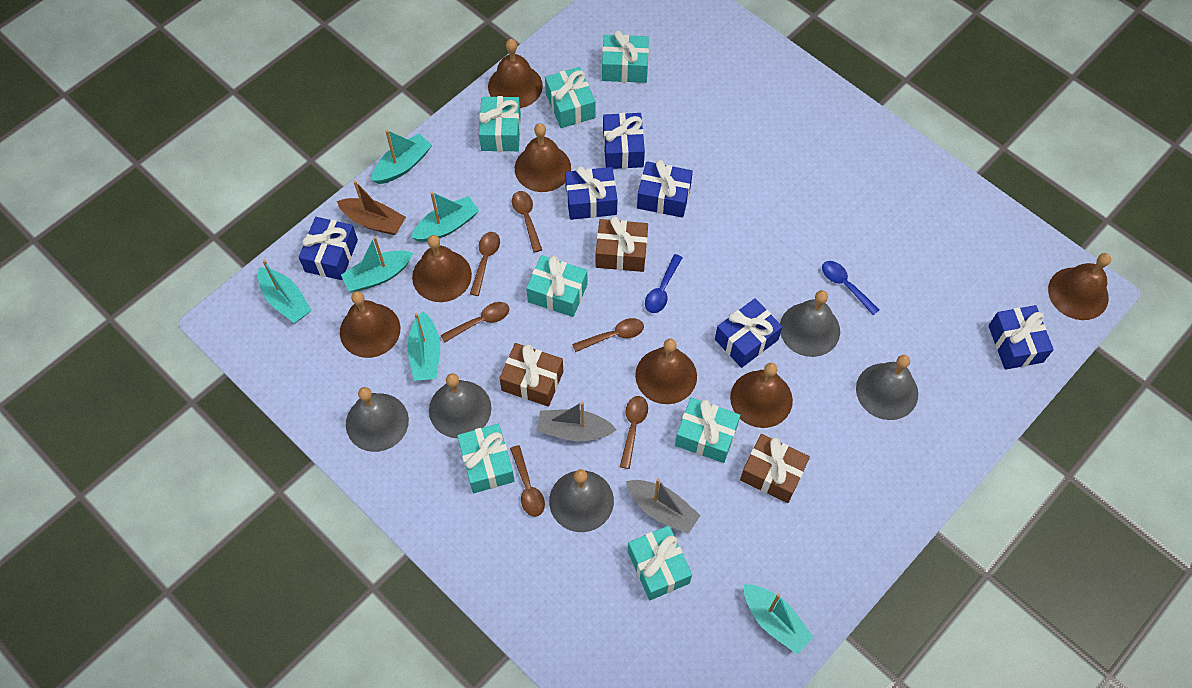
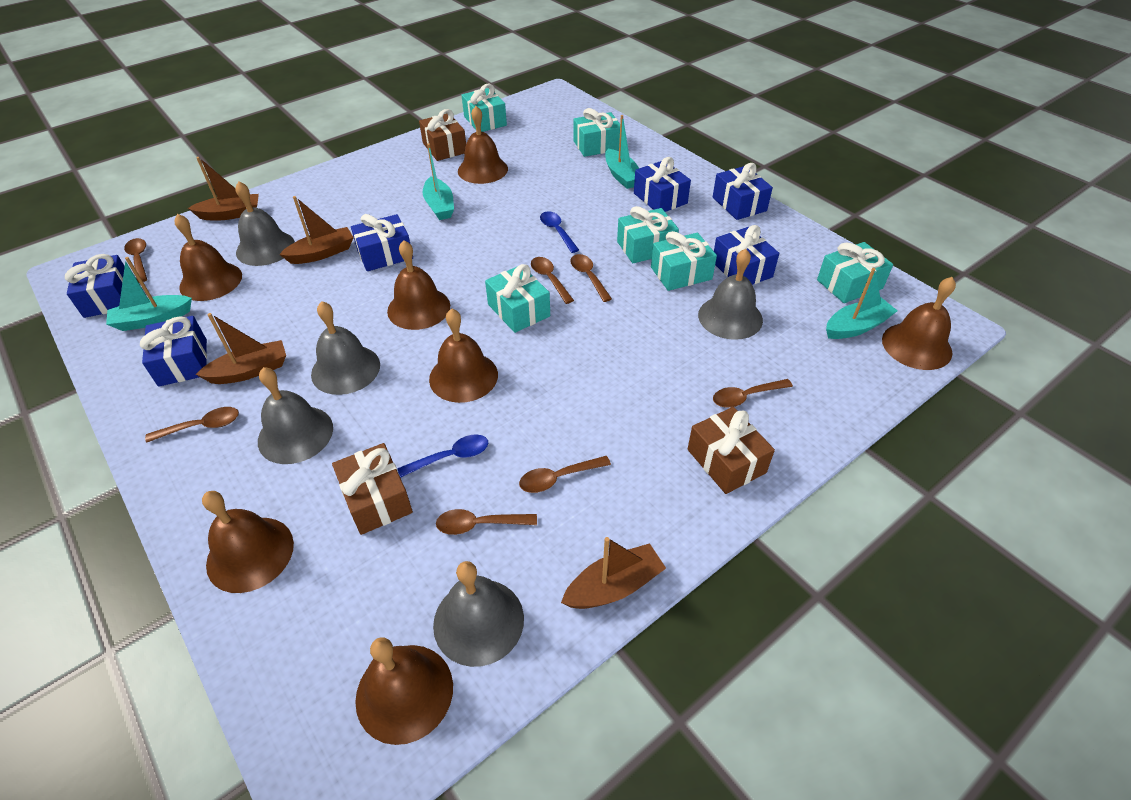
brown boat: [337,180,406,235] = 1 -> [188,157,259,221] [196,313,286,384] [279,196,354,264] [561,537,666,609] = 4
brown spoon: [441,302,509,343] [470,232,500,296] [510,445,545,517] [512,191,542,253] [572,318,644,352] [620,396,648,469] = 6 -> [124,238,147,283] [145,407,239,443] [436,509,537,535] [519,456,611,493] [531,257,574,304] [570,254,612,302] [713,379,793,408] = 7
grey boat: [537,402,617,441] [626,478,701,534] = 2 -> none = 0
turquoise boat: [258,260,311,323] [341,236,413,292] [371,130,432,184] [407,311,440,381] [411,192,479,242] [744,584,814,654] = 6 -> [106,257,192,331] [423,144,454,220] [605,115,639,189] [826,268,898,339] = 4
turquoise gift: [457,424,515,493] [479,96,521,152] [526,255,587,317] [545,67,595,128] [602,30,649,83] [628,526,692,600] [675,398,740,463] = 7 -> [462,84,507,132] [485,264,550,333] [574,108,620,157] [617,206,679,263] [651,231,717,291] [817,242,893,303] = 6

